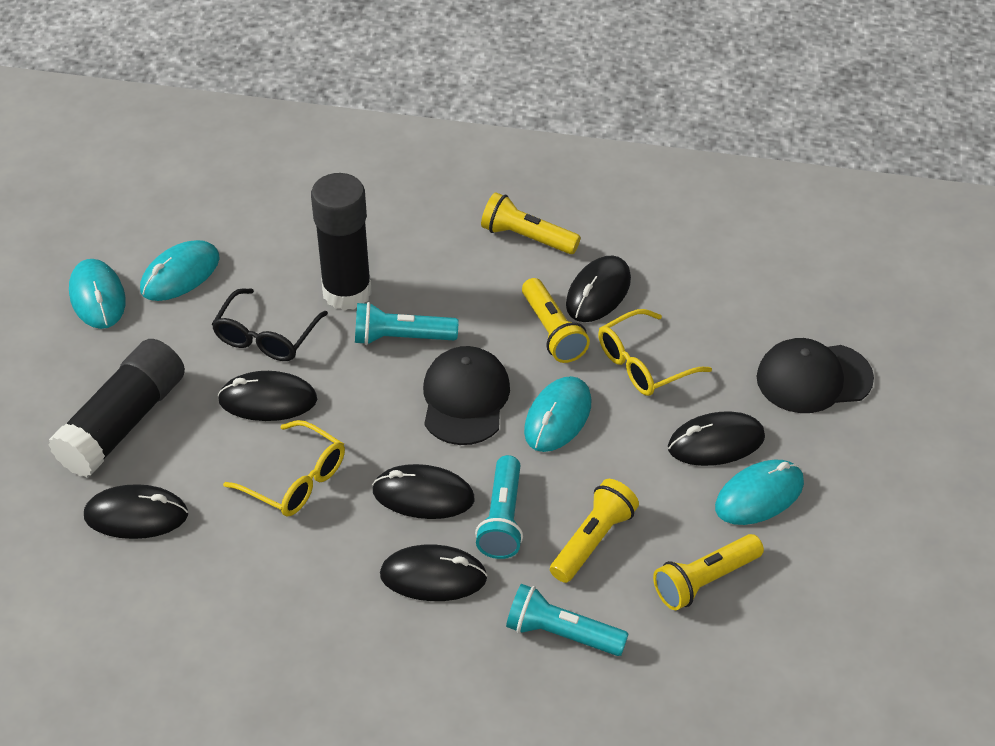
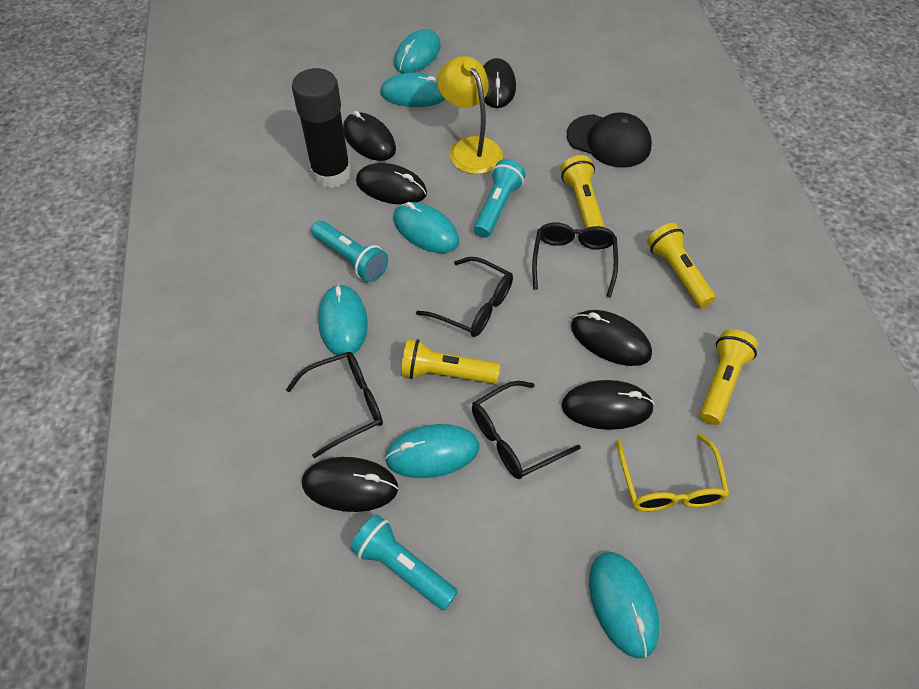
black cap: [423,346,510,445] [756,338,874,413] = 2 -> [567,112,652,168] = 1
black glasses: [212,288,328,361] = 1 -> [286,352,383,458] [416,257,513,337] [472,381,581,479] [532,223,618,298] = 4
black glue stick: [48,339,185,477] [311,173,372,311] = 2 -> [292,68,351,188] = 1
turquoise mouse: [69,259,126,329] [140,240,220,301] [524,376,591,452] [715,460,804,525] = 4 -> [318,284,368,355] [380,73,445,107] [385,424,479,478] [393,202,459,253] [394,29,441,73] [589,552,659,659] = 6
yellow glasses: [223,420,345,517] [598,309,712,396] = 2 -> [616,434,730,512] = 1
yellow lamp: none = 0 -> [437,56,503,174] = 1

